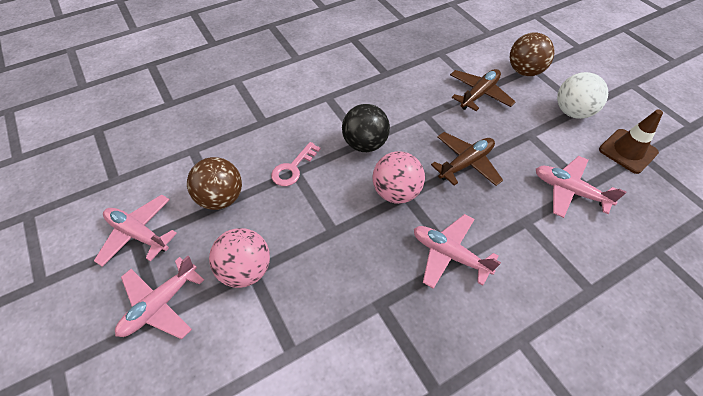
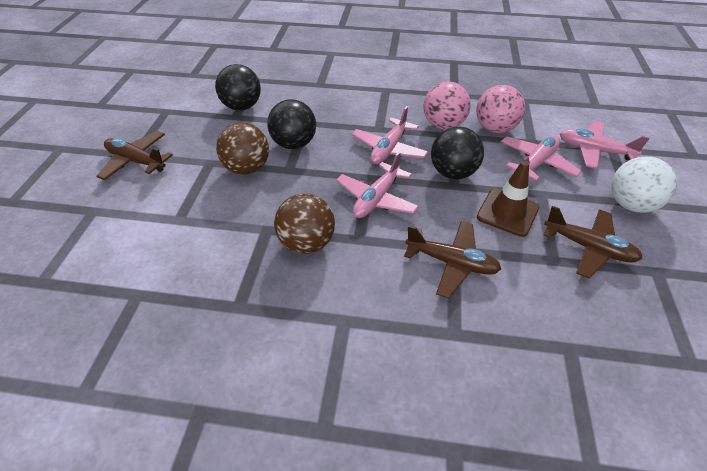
black ball: [342,104,390,152] = 1 -> [215,64,261,111] [268,99,316,149] [431,126,484,179] = 3
brown plane: [431,132,503,186] [450,69,515,111] = 2 -> [97,131,173,180] [404,221,501,298] [544,206,643,279] = 3
pink key: [271,142,321,186] = 1 -> none = 0

